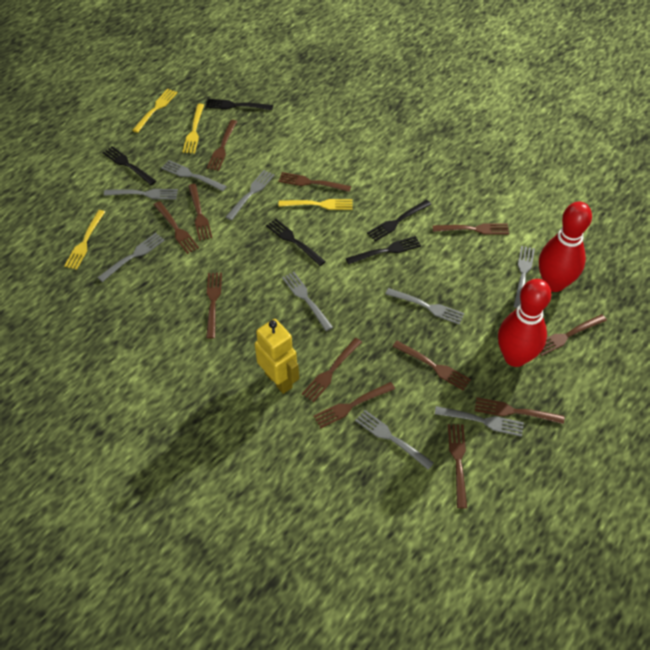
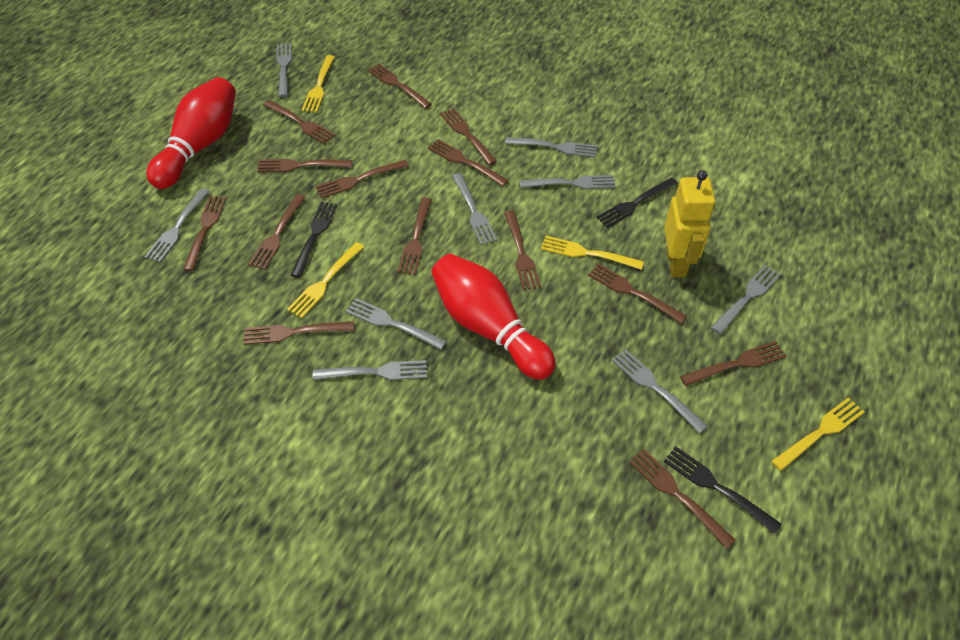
black fork: [102,146,156,185] [205,99,273,110] [266,219,326,266] [346,236,421,265] [367,200,431,242] = 5 -> [291,202,337,278] [596,178,678,228] [664,447,782,534] = 3
brown fork: [154,201,199,254] [188,184,212,241] [206,273,222,339] [207,120,237,171] [278,172,351,192] [302,338,362,402] [313,382,395,428] [392,341,471,391] [433,223,509,235] [448,424,467,508] [475,397,564,424] [540,314,607,356] = 12 -> [183,196,226,271] [243,321,354,345] [248,194,306,270] [257,159,352,172] [263,100,336,144] [315,160,409,198] [367,63,432,109] [398,197,432,275] [428,139,509,186] [440,108,497,165] [504,211,541,290] [588,263,687,324] [629,449,735,549] [680,341,786,386] = 14

